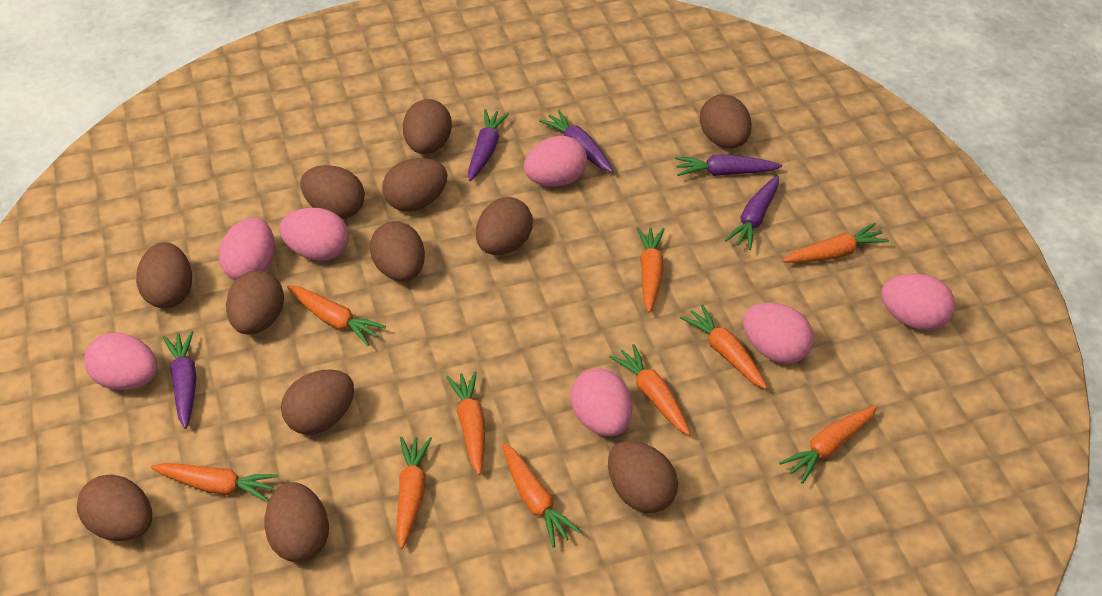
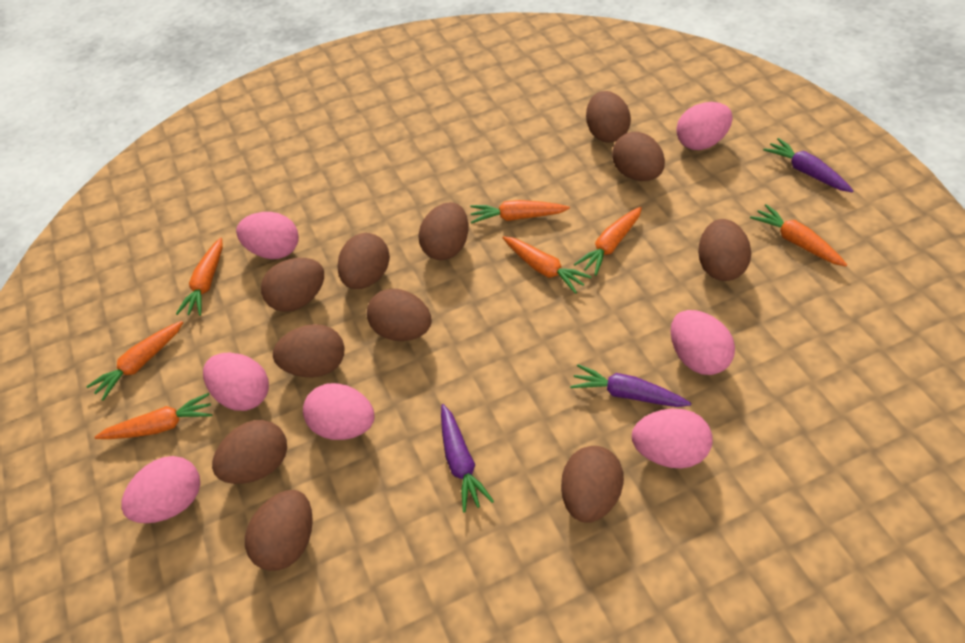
brown egg: [77,474,152,541] [136,242,192,308] [226,271,284,334] [264,482,329,562] [281,369,354,435] [301,165,365,219] [370,221,425,281] [382,158,448,212] [403,99,452,154] [476,197,533,255] [608,441,678,513] [700,94,752,148] = 12 -> [212,420,287,484] [245,490,313,571] [261,258,324,312] [273,324,344,377] [337,233,390,289] [367,289,431,341] [418,202,469,260] [561,446,624,523] [586,91,631,142] [612,132,665,181] [698,219,751,281] = 11
orange carrot: [151,463,278,502] [287,285,386,346] [396,437,432,549] [446,371,485,475] [503,443,581,547] [609,344,691,436] [637,227,665,313] [680,304,767,389] [779,406,877,484] [782,223,889,263] = 10 -> [86,321,183,401] [95,393,212,439] [176,237,223,316] [470,200,570,224] [503,236,592,294] [574,207,642,276] [750,204,847,267] = 7
purple carrot: [163,331,197,429] [468,109,509,181] [539,110,614,173] [675,154,782,176] [724,175,779,250] = 5 -> [441,404,494,513] [570,364,691,407] [763,138,853,192] = 3

